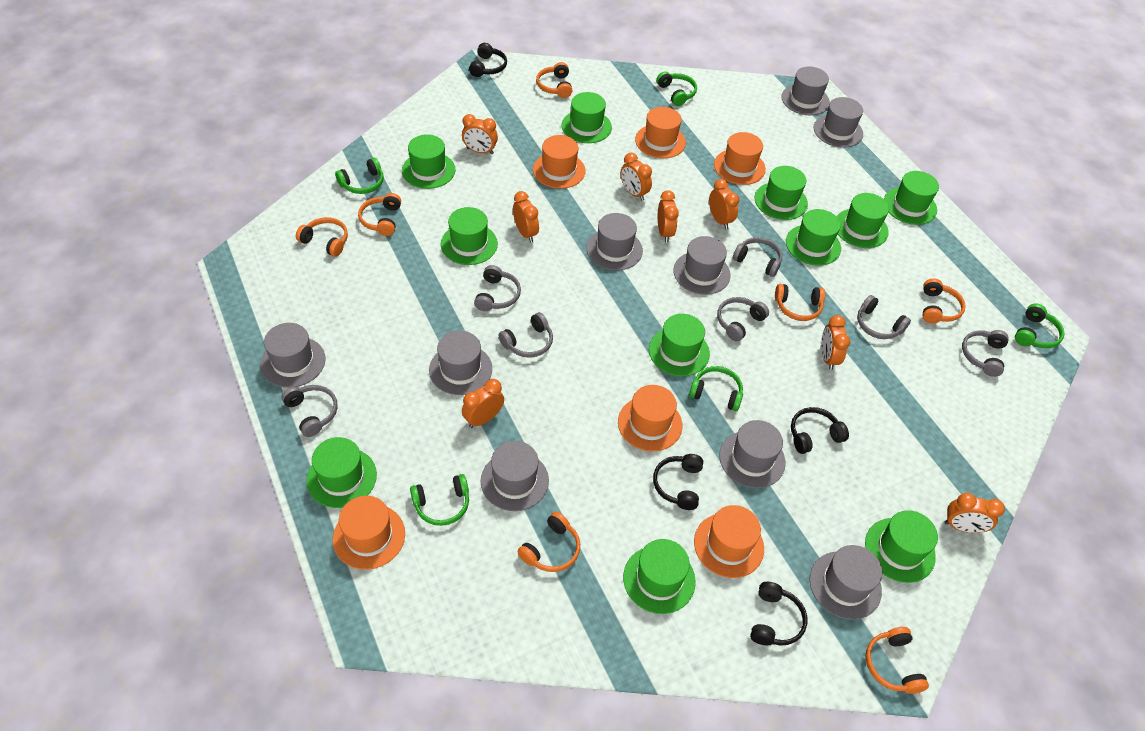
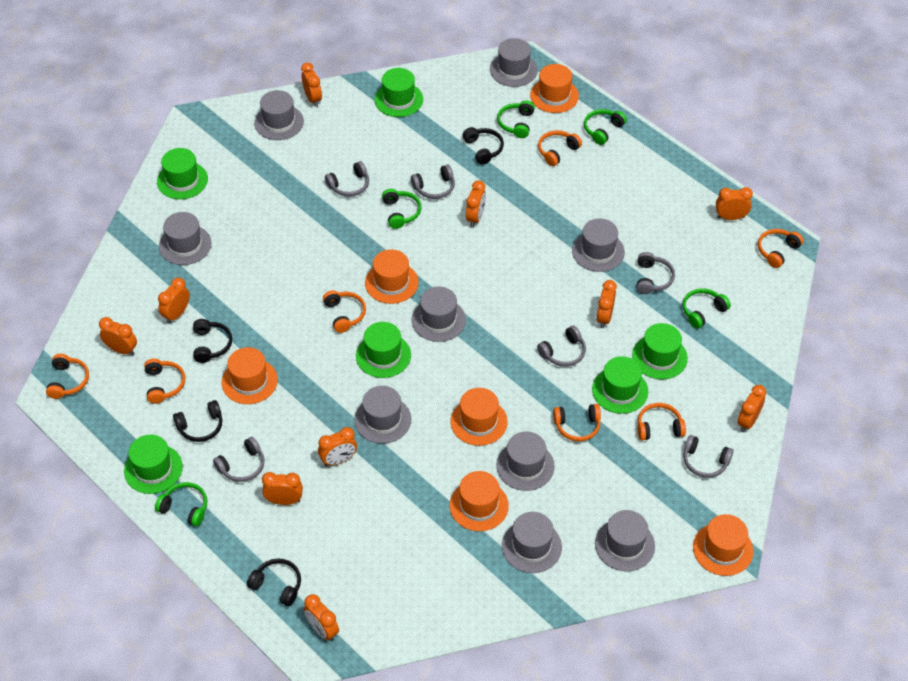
green hat: [307,437,377,508] [402,134,456,189] [441,207,498,265] [562,92,612,143] [623,539,696,614] [649,314,710,376] [755,166,808,220] [786,209,841,266] [836,193,889,248] [865,510,938,583] [884,171,939,225] = 11 -> [124,435,183,494] [157,148,208,199] [356,322,411,378] [375,68,423,117] [592,356,648,414] [632,323,688,379] = 6
grey headphones: [281,385,338,437] [474,265,521,311] [499,312,553,358] [717,297,769,341] [733,237,782,277] [857,295,911,339] [962,330,1009,377] = 7 -> [213,437,265,482] [325,161,369,197] [411,165,455,199] [537,326,586,367] [637,252,675,294] [683,435,733,478] = 6
orange clock: [462,114,498,154] [462,379,504,428] [513,191,539,242] [621,153,652,201] [658,191,679,242] [709,179,739,229] [821,315,850,370] [944,493,1005,533] = 8 -> [99,317,137,355] [158,277,190,324] [262,472,303,505] [301,62,322,107] [304,594,339,641] [318,427,357,466] [466,180,486,227] [597,280,617,328] [716,187,753,220] [738,385,766,432] = 10

